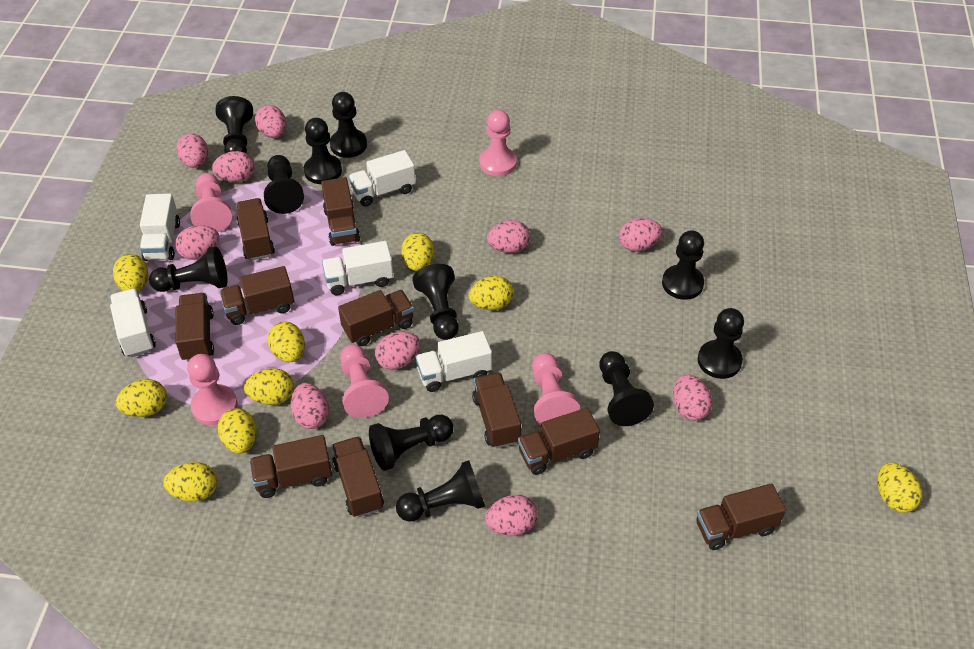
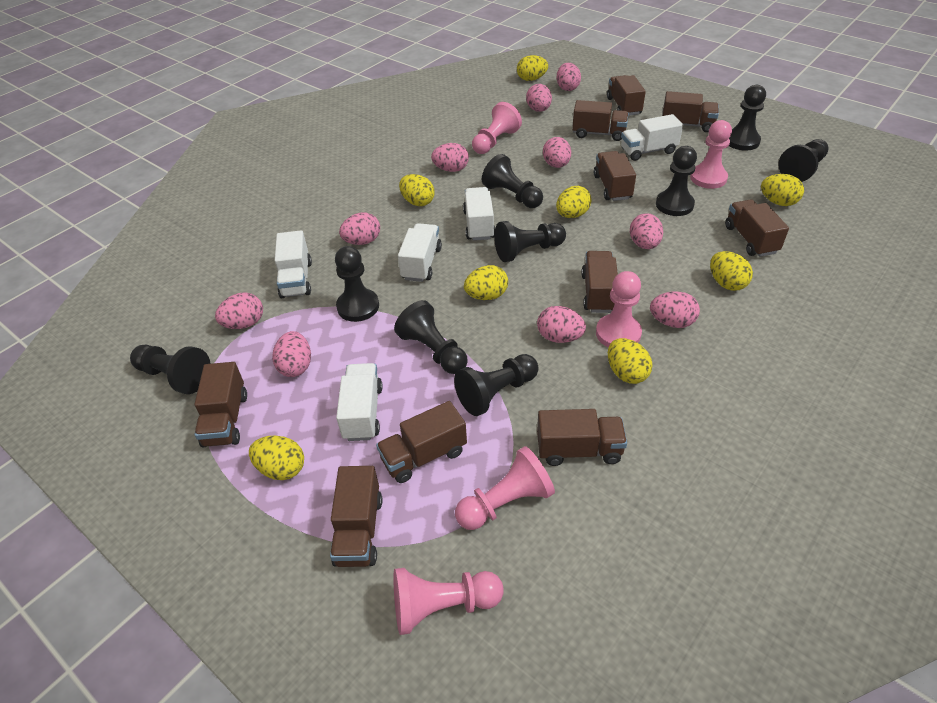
black pawn: [149,246,228,292] [216,96,253,153] [264,155,304,214] [304,118,342,184] [330,92,367,158] [369,415,454,471] [396,460,485,522] [412,264,459,340] [599,351,654,426] [662,230,704,300] [698,308,744,379] = 11 -> [130,345,210,394] [335,246,379,322] [394,300,468,374] [454,354,539,416] [482,154,543,208] [494,221,566,262] [656,146,697,216] [729,85,766,151] [778,139,829,182] = 9
yellow egg: [113,254,148,291] [116,379,167,417] [163,462,217,501] [218,408,257,454] [244,368,294,405] [268,322,305,362] [401,233,434,271] [469,276,513,310] [877,463,923,513] = 9 -> [249,436,304,480] [399,174,435,206] [464,265,508,300] [517,55,548,81] [556,186,591,218] [608,338,652,384] [710,251,753,291] [761,174,804,206] = 8

